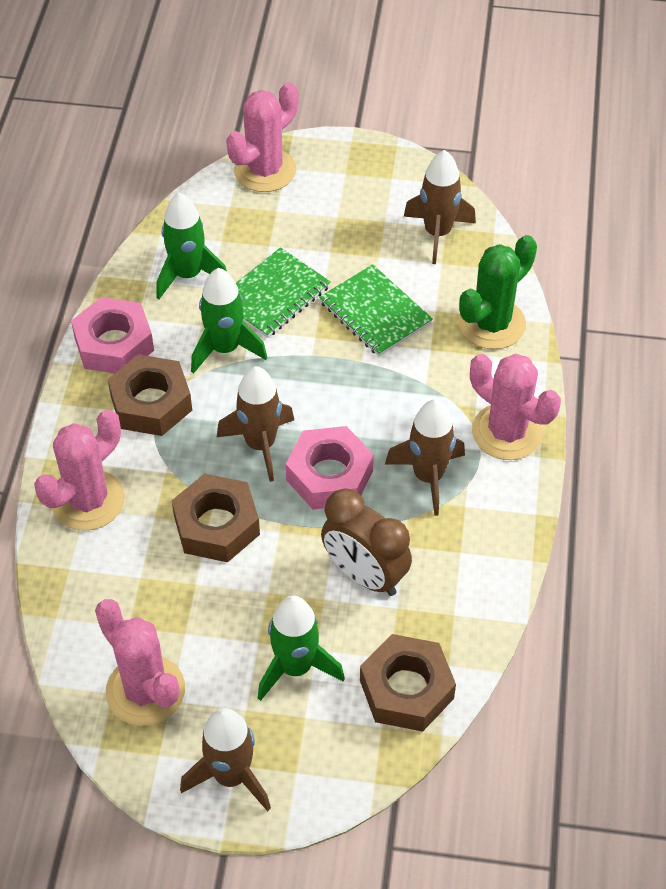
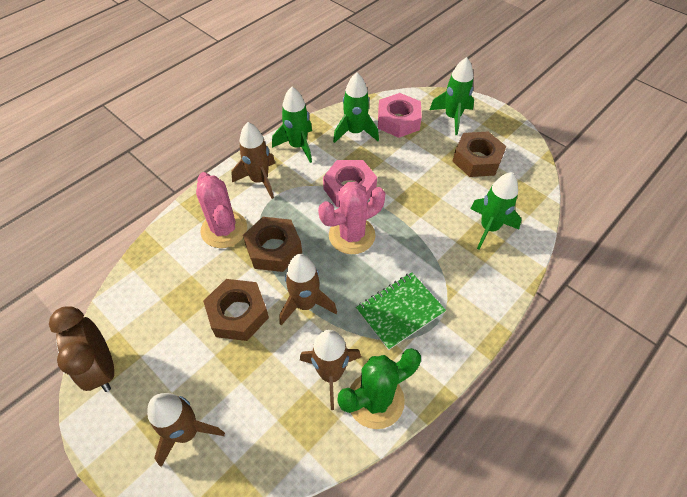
green notebook: [236,247,331,338] [319,264,433,356] = 2 -> [356,272,446,350] = 1
green rocket: [156,192,227,299] [191,268,267,374] [258,596,345,701] = 3 -> [272,87,312,163] [333,73,379,143] [430,57,474,135] [470,172,521,250] = 4
pink cactus: [34,409,125,531] [95,599,185,726] [226,82,299,192] [470,354,561,460] = 4 -> [196,172,247,248] [318,182,386,254] = 2

